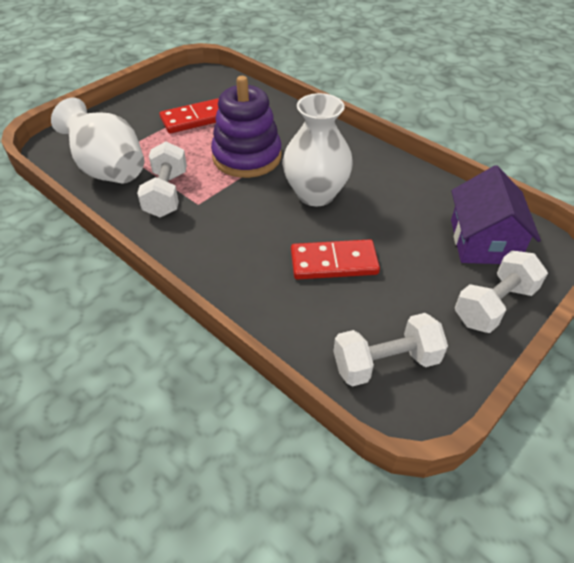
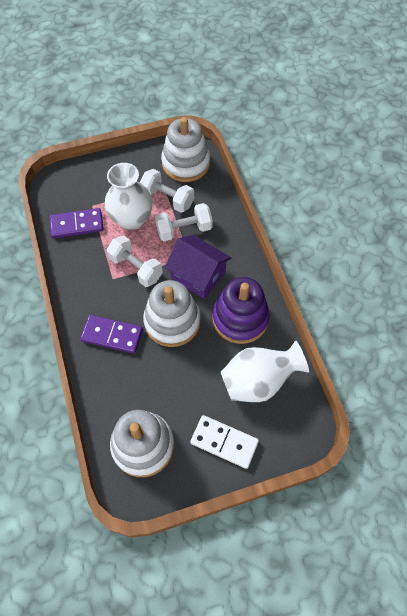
purple domino: none = 0 -> [50,208,103,238] [80,315,143,354] = 2
red domino: [159,99,219,134] [291,239,380,280] = 2 -> none = 0
white domino: none = 0 -> [190,415,259,469] = 1
white stacking toy: none = 0 -> [110,410,174,477] [143,280,201,347] [161,117,210,182] = 3

